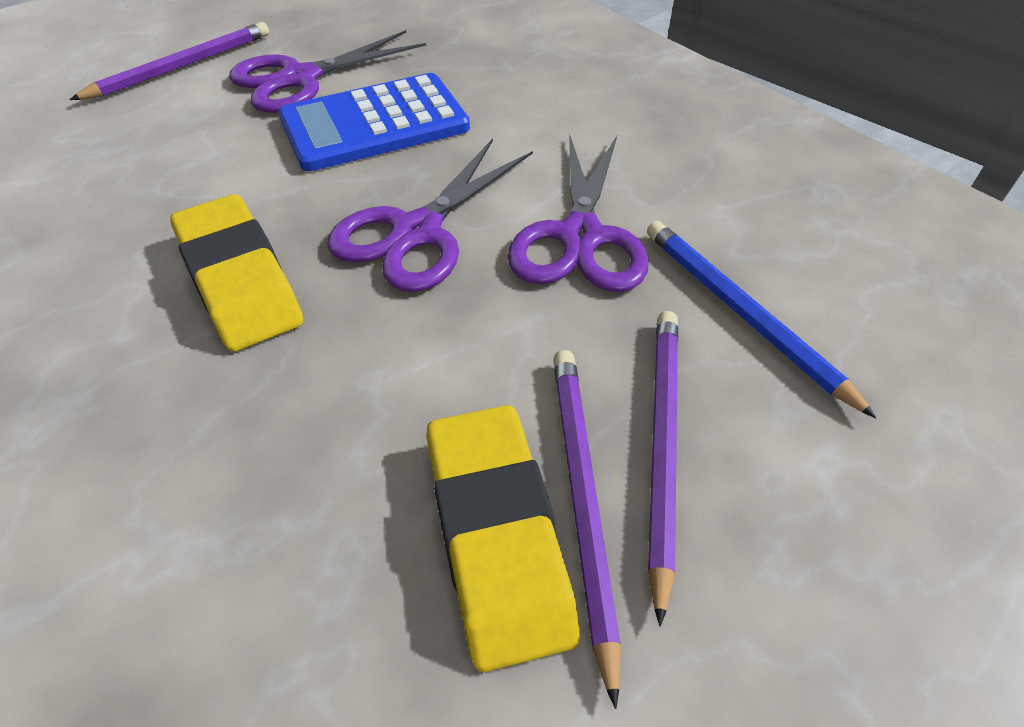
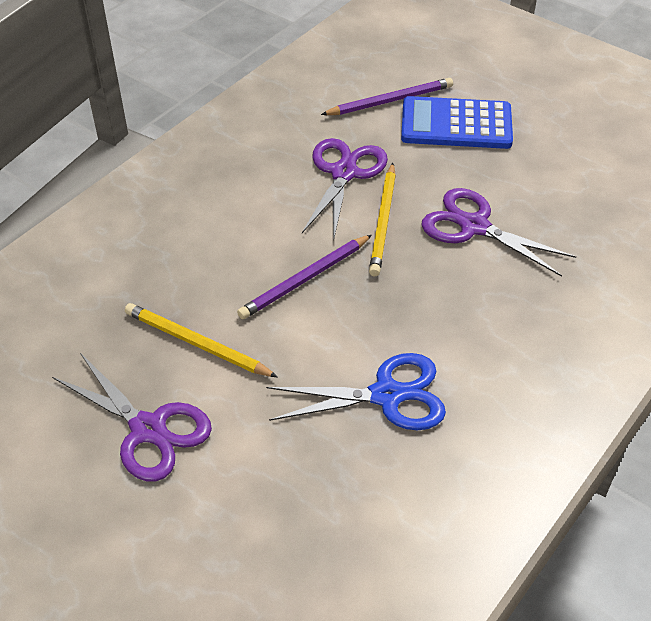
blue pencil: [647,221,876,418] = 1 -> none = 0
blue scissors: none = 0 -> [266,353,446,430] = 1
purple pencil: [69,22,269,100] [553,350,621,709] [648,311,678,627] = 3 -> [237,235,372,319] [321,78,453,115] = 2
yellow eraser: [170,194,303,351] [426,405,580,672] = 2 -> none = 0
yellow pencil: none = 0 -> [125,303,278,377] [369,163,396,276] = 2

